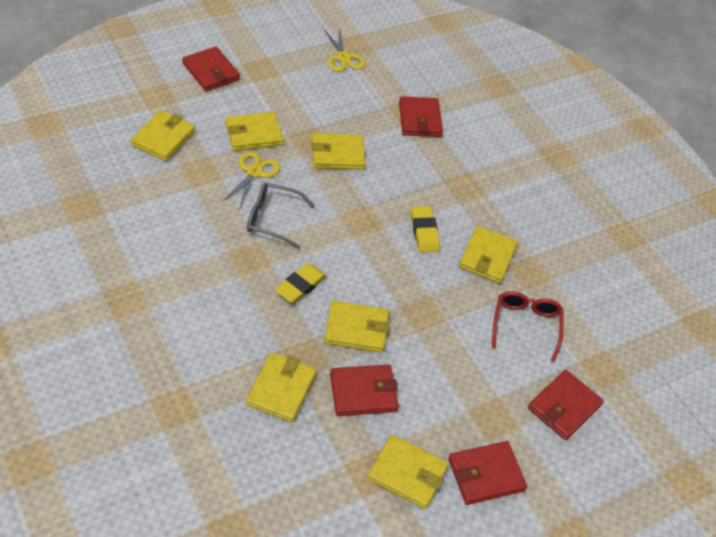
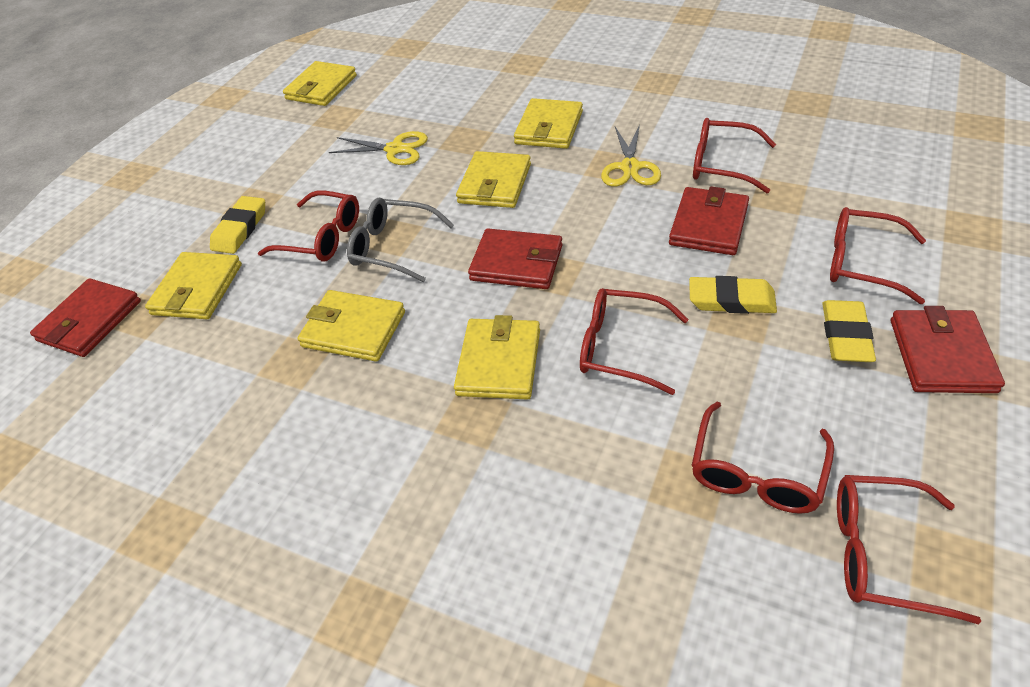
red glasses: [492,291,564,362] = 1 -> [258,190,359,261] [580,288,689,395] [692,402,834,514] [693,118,776,193] [830,207,926,304] [837,475,981,625] = 6
red wallet: [182,47,240,91] [330,365,399,416] [399,96,443,137] [448,441,527,505] [528,370,604,440] = 5 -> [30,278,141,357] [468,228,562,289] [669,186,749,255] [891,306,1005,393] = 4
yellow eraser: [275,263,327,304] [411,206,440,252] = 2 -> [210,196,265,254] [689,276,777,314] [822,300,876,362] = 3
yellow wallet: [131,110,195,161] [225,112,284,151] [246,352,317,423] [312,133,365,170] [324,301,389,353] [368,434,448,509] [459,226,518,284] = 7 -> [145,252,242,319] [283,61,357,106] [297,290,405,362] [454,315,540,400] [456,151,531,208] [514,98,583,149] = 6

